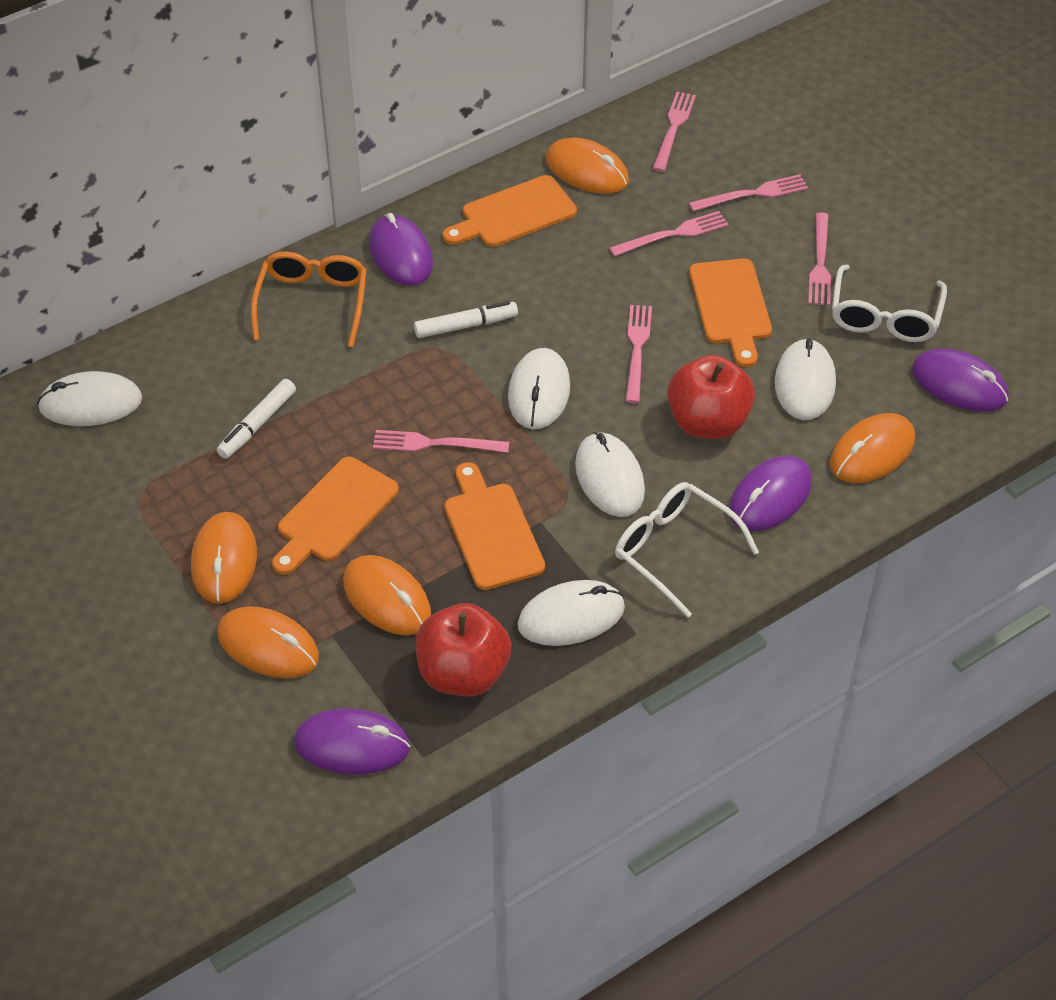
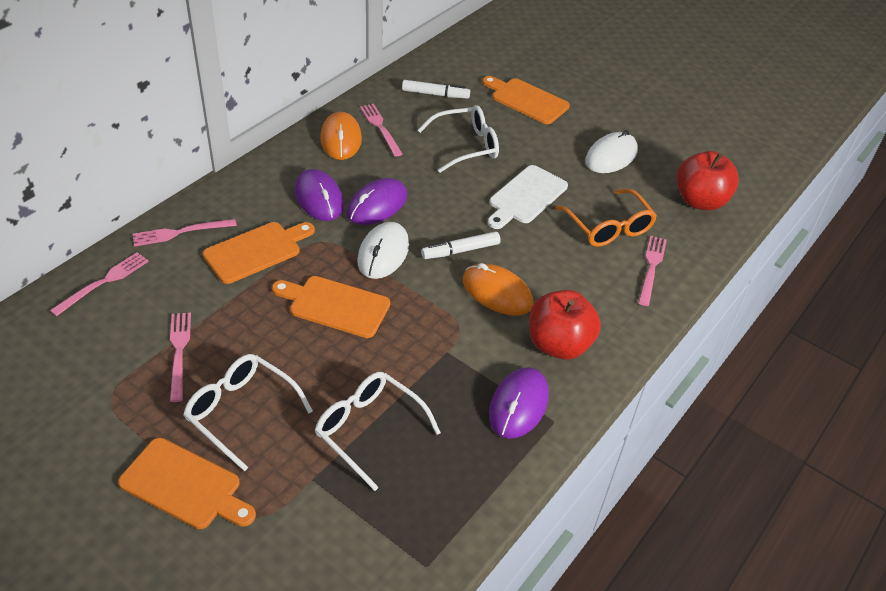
orange mouse: [191,512,257,604] [218,606,319,678] [343,555,431,635] [546,138,629,194] [830,413,915,483] = 5 -> [320,112,362,160] [463,263,533,316] = 2
pink fork: [373,430,509,453] [610,211,728,256] [626,305,652,403] [653,92,696,172] [689,174,808,211] [808,212,831,306] = 6 -> [50,252,149,316] [132,219,237,246] [170,312,191,402] [360,104,402,157] [638,236,667,306] = 5
purple mouse: [294,708,410,775] [369,213,433,286] [729,455,812,531] [912,349,1009,412] = 4 -> [295,169,344,221] [347,178,408,225] [489,367,549,439] = 3
white cutting board: none = 0 -> [488,165,568,229] = 1
white glasses: [615,482,759,618] [832,264,947,342] = 2 -> [183,354,313,471] [315,372,441,491] [418,105,499,173] = 3
white mouse: [37,371,142,426] [508,348,570,429] [517,580,625,646] [575,432,645,517] [775,338,836,420] = 5 -> [357,222,409,279] [585,130,638,173] = 2

